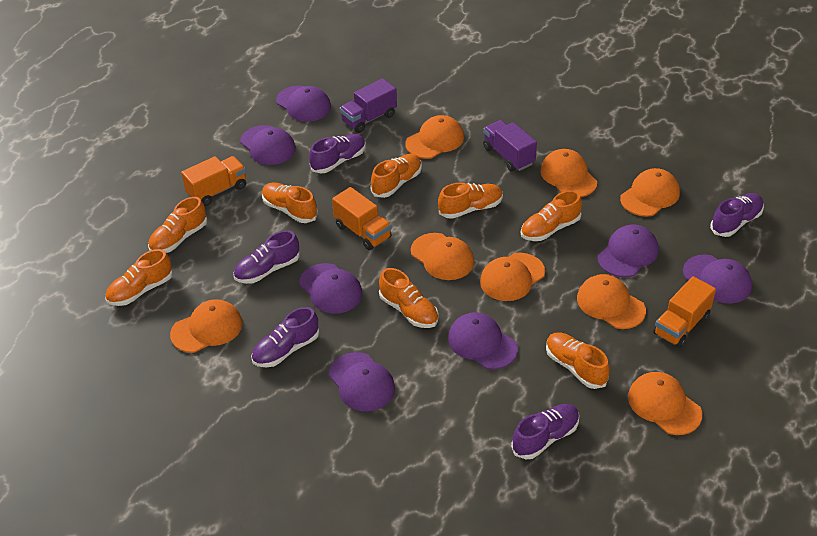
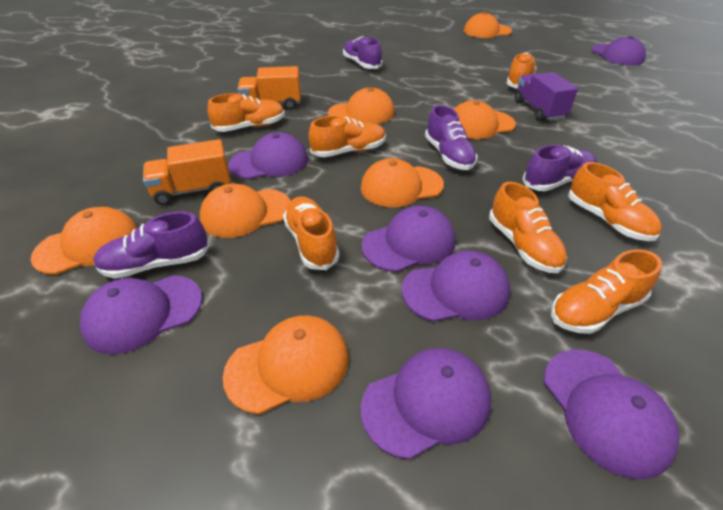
orange cap: [170,299,243,353] [405,115,464,159] [411,233,474,280] [480,253,545,301] [540,149,597,197] [577,274,646,329] [620,168,680,217] [628,372,702,435] = 8 -> [31,207,138,275] [200,184,291,238] [223,315,349,415] [328,87,395,124] [361,158,444,208] [454,100,516,139] [464,12,512,38] = 7
orange shoe: [105,249,173,306] [148,197,208,253] [262,182,318,223] [371,154,422,198] [379,268,439,328] [438,183,503,219] [521,190,582,241] [546,333,610,389] = 8 -> [208,93,285,132] [283,196,340,270] [308,116,386,157] [489,182,567,273] [506,53,537,89] [551,249,662,334] [568,162,662,241] = 7
orange truck: [181,156,246,206] [332,187,392,250] [653,276,716,348] = 3 -> [143,139,231,205] [237,66,301,110] = 2
purple shoe: [233,230,300,284] [251,307,319,367] [309,134,366,174] [511,404,579,459] [710,193,764,237] = 5 -> [93,212,210,279] [343,36,382,69] [425,105,477,170] [522,145,597,191] = 4
purple truck: [340,78,397,133] [483,120,537,172] = 2 -> [515,72,578,121] = 1

